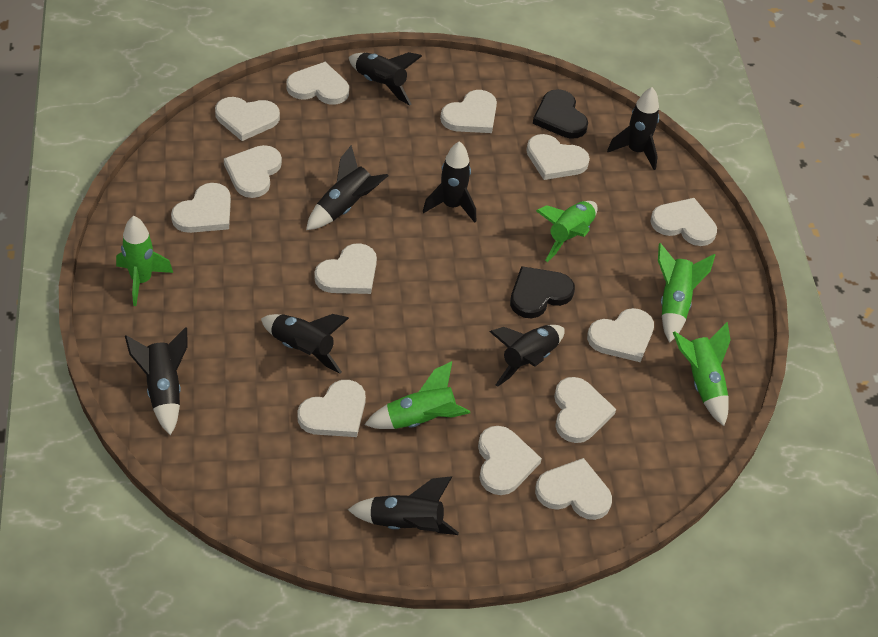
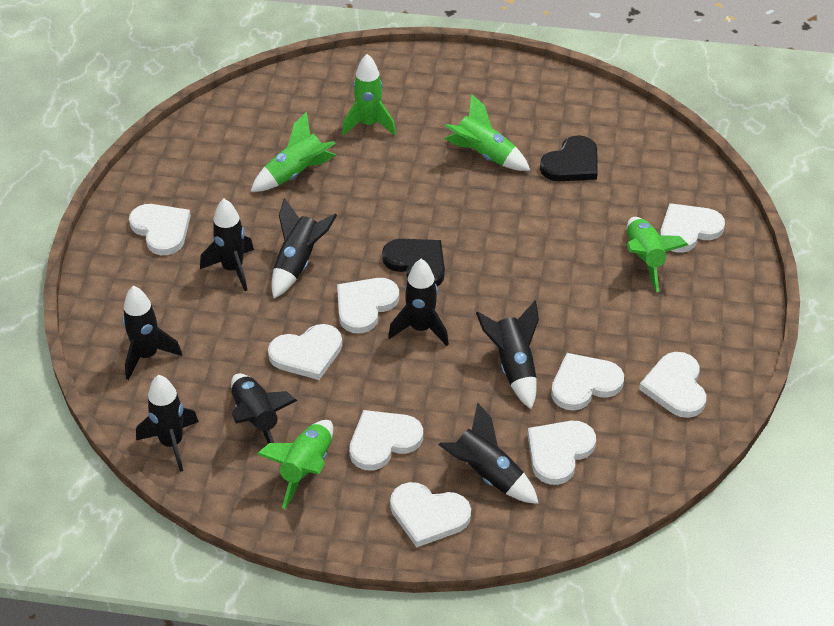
white heart: [171,183,231,233] [215,97,280,141] [224,145,282,198] [286,62,349,105] [297,380,366,437] [314,243,377,294] [440,90,497,133] [478,426,542,495] [526,134,590,180] [535,458,612,520] [554,377,616,443] [587,308,654,362] [650,198,717,246] = 13 -> [129,204,191,255] [268,324,342,380] [337,278,399,334] [349,410,423,471] [390,482,471,548] [527,421,596,485] [551,353,624,411] [639,352,706,418] [660,203,725,253] = 9

